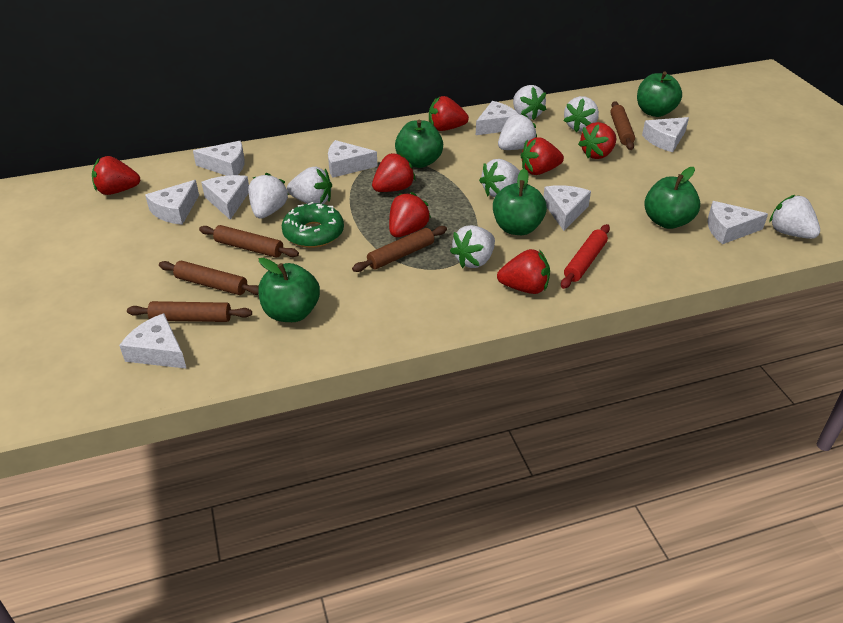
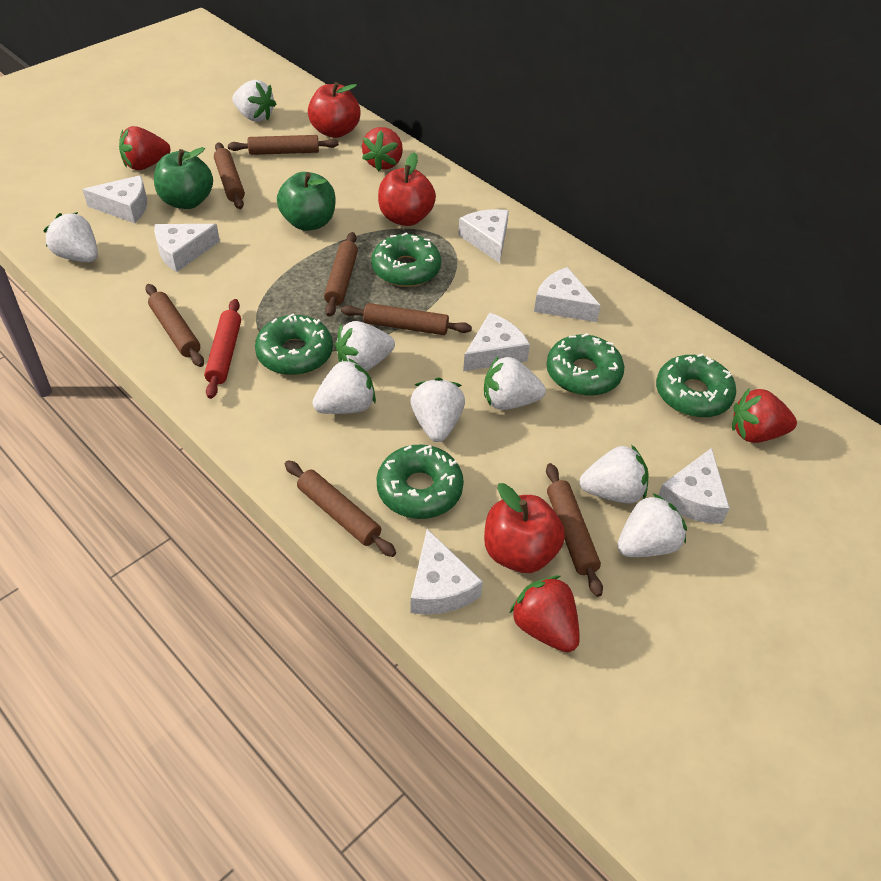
brown rolling pin: [127,301,252,322] [159,261,259,295] [199,225,299,258] [352,226,447,272] [610,101,635,150] = 5 -> [145,284,204,367] [214,142,245,209] [228,135,339,155] [285,460,396,557] [324,232,358,317] [341,303,472,335] [546,463,603,597] = 7
green apple: [258,258,320,322] [395,120,443,168] [493,168,547,235] [637,71,682,117] [644,167,700,229] = 5 -> [154,147,213,209] [277,172,336,231] = 2
green donut: [282,202,344,248] = 1 -> [255,314,333,375] [371,232,441,287] [377,445,464,519] [546,333,624,396] [656,353,736,418] = 5
red apple: none = 0 -> [308,82,361,138] [378,152,436,226] [484,483,565,573] = 3
red strawberry: [92,156,140,195] [372,153,416,192] [389,192,431,237] [429,96,469,131] [497,249,550,294] [521,137,564,175] [578,122,616,159] = 7 -> [119,126,170,170] [362,127,403,171] [510,576,580,652] [732,388,797,443] = 4
white cheese: [119,313,187,369] [145,180,199,225] [193,141,245,176] [201,175,249,220] [328,140,377,178] [476,101,518,135] [543,185,591,231] [642,117,689,152] [707,201,768,244] = 9 -> [82,175,147,223] [154,224,220,272] [410,529,483,615] [458,209,509,263] [463,312,530,371] [534,267,601,322] [659,448,730,524] = 7

